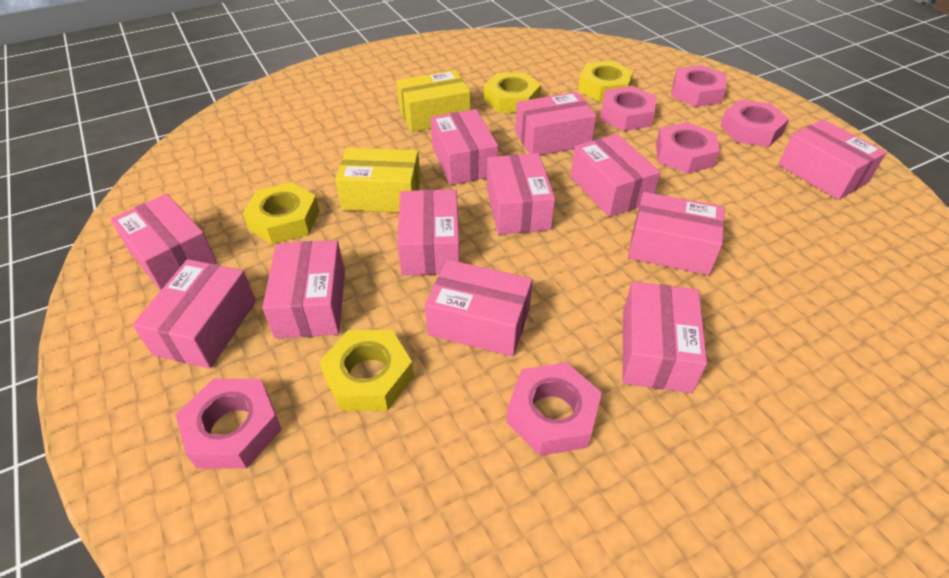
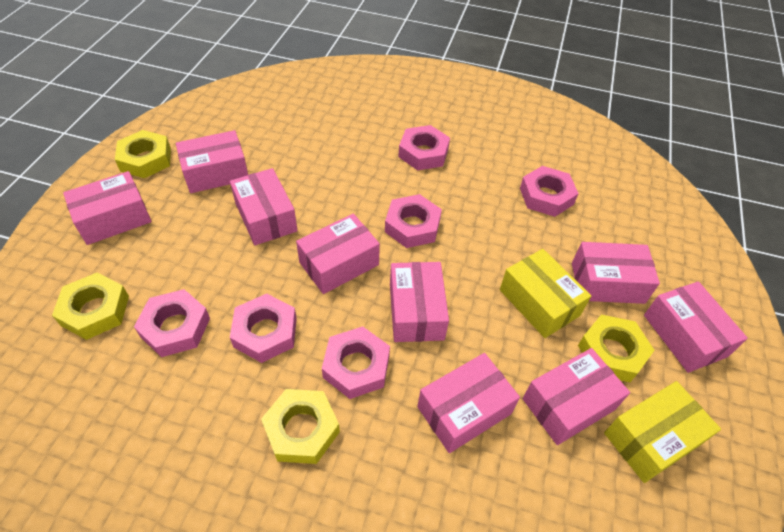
pink box: [111,194,217,291] [133,259,256,369] [262,240,345,339] [397,189,460,276] [425,260,533,357] [430,109,498,185] [487,153,555,235] [515,92,597,155] [570,134,661,217] [623,282,707,393] [628,192,725,275] [779,119,886,200] = 12 -> [63,171,152,245] [176,130,248,193] [230,168,298,245] [296,214,380,294] [390,262,449,342] [417,353,520,453] [523,348,630,445] [572,242,660,304] [644,281,748,373] = 9

